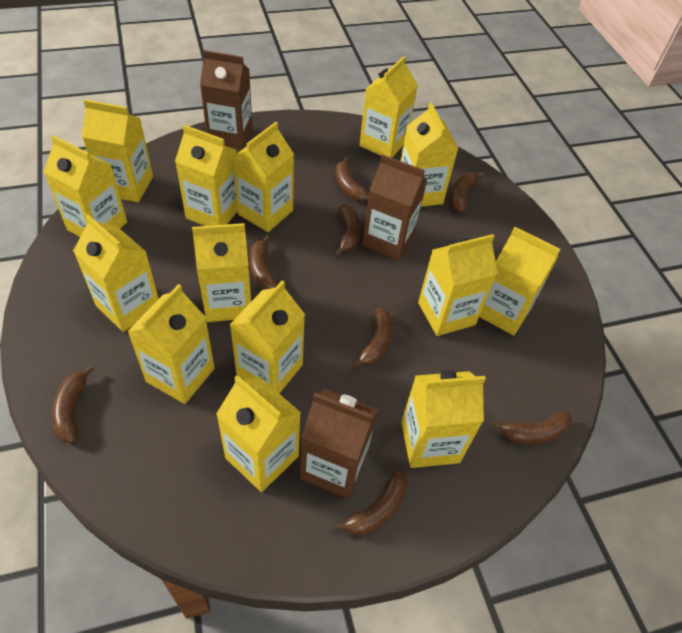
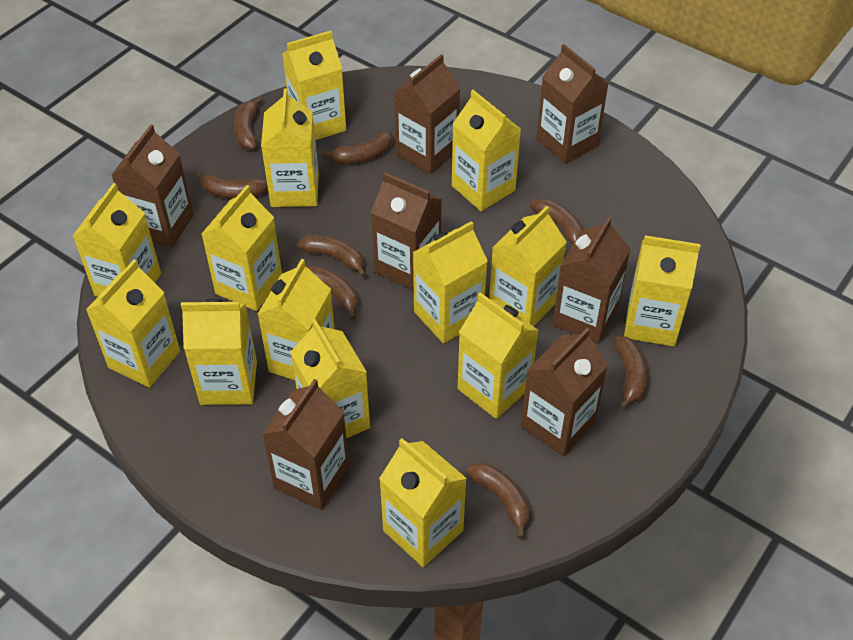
brown carton: [200,50,252,149] [300,389,378,499] [362,154,427,260] = 3 -> [111,124,194,248] [262,379,349,510] [371,172,442,291] [394,54,460,174] [521,328,608,456] [536,44,609,164] [552,216,631,344] = 7

